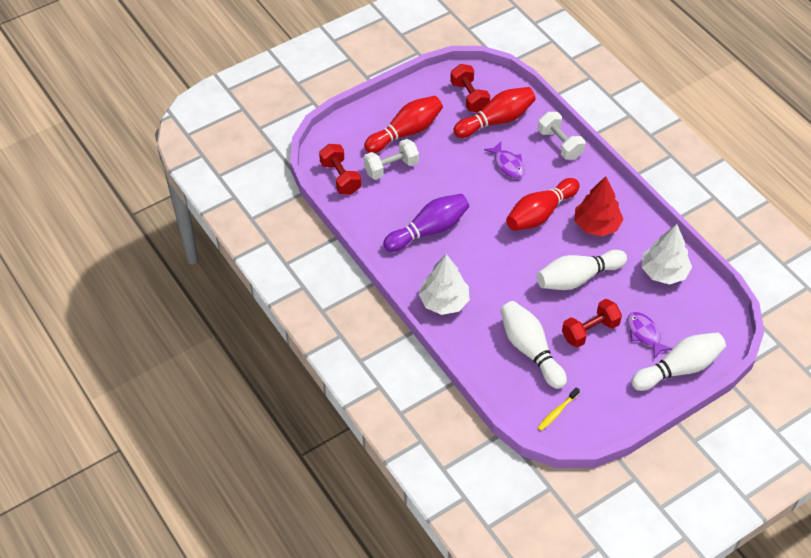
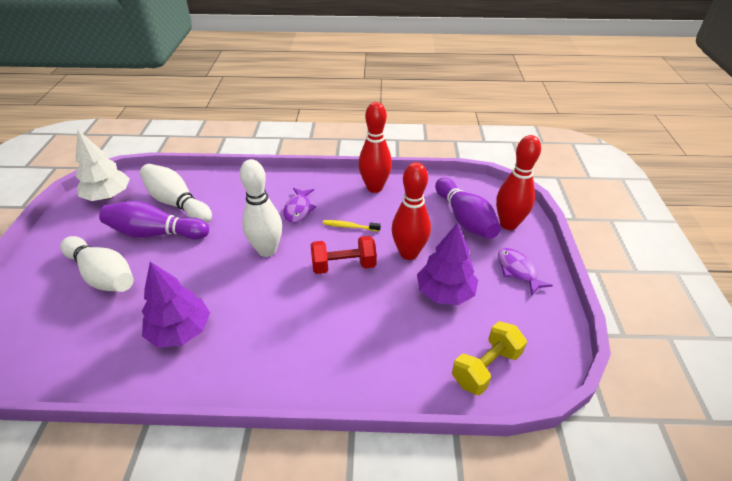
purple bowling pin: [383,193,469,252] = 1 -> [99,201,209,239] [435,177,501,239] = 2
purple tree: none = 0 -> [142,262,210,348] [417,222,478,305] = 2
red dumbbell: [319,144,361,194] [450,64,490,112] [562,299,622,348] = 3 -> [310,236,377,274] = 1
red tree: [574,176,623,236] = 1 -> none = 0
white dumbbell: [364,139,419,180] [538,112,586,160] = 2 -> none = 0
white tree: [419,254,470,315] [642,224,692,285] = 2 -> [76,130,130,201] = 1
yellow dumbbell: none = 0 -> [452,321,527,395] = 1

